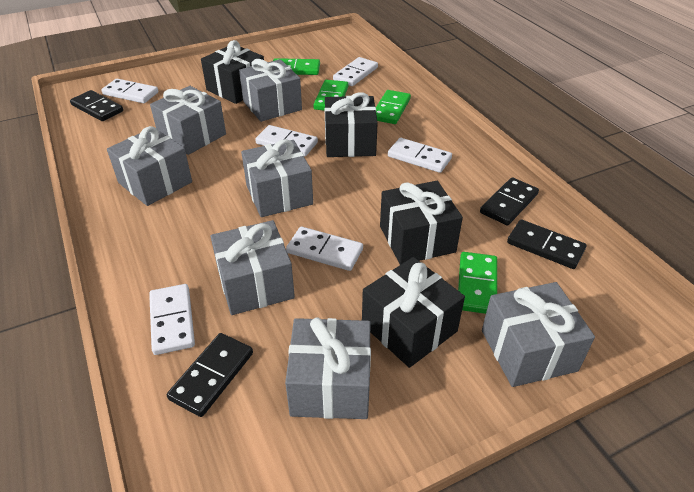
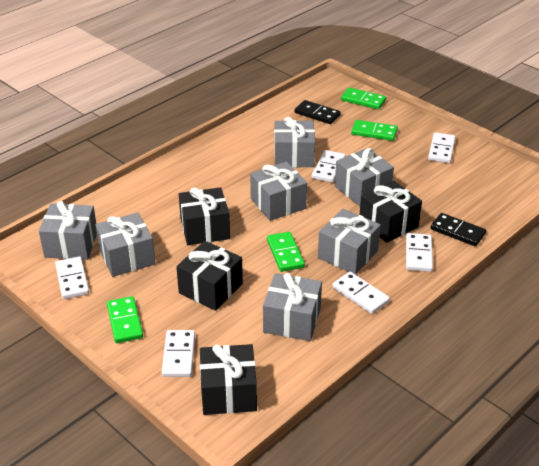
black domino: [70,90,123,121] [167,333,253,417] [480,177,539,226] [507,220,586,269] = 4 -> [295,100,341,124] [431,213,486,246] = 2

